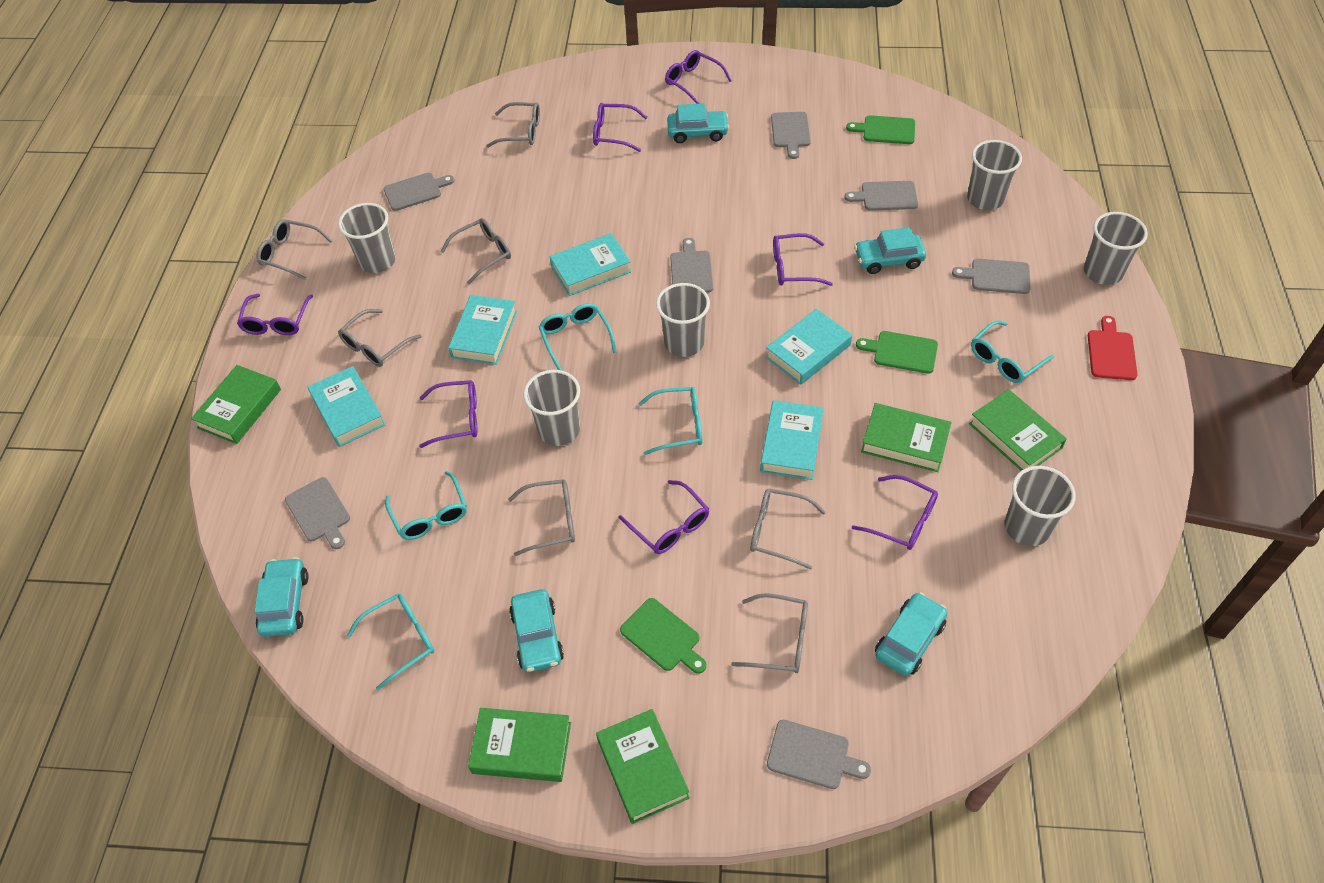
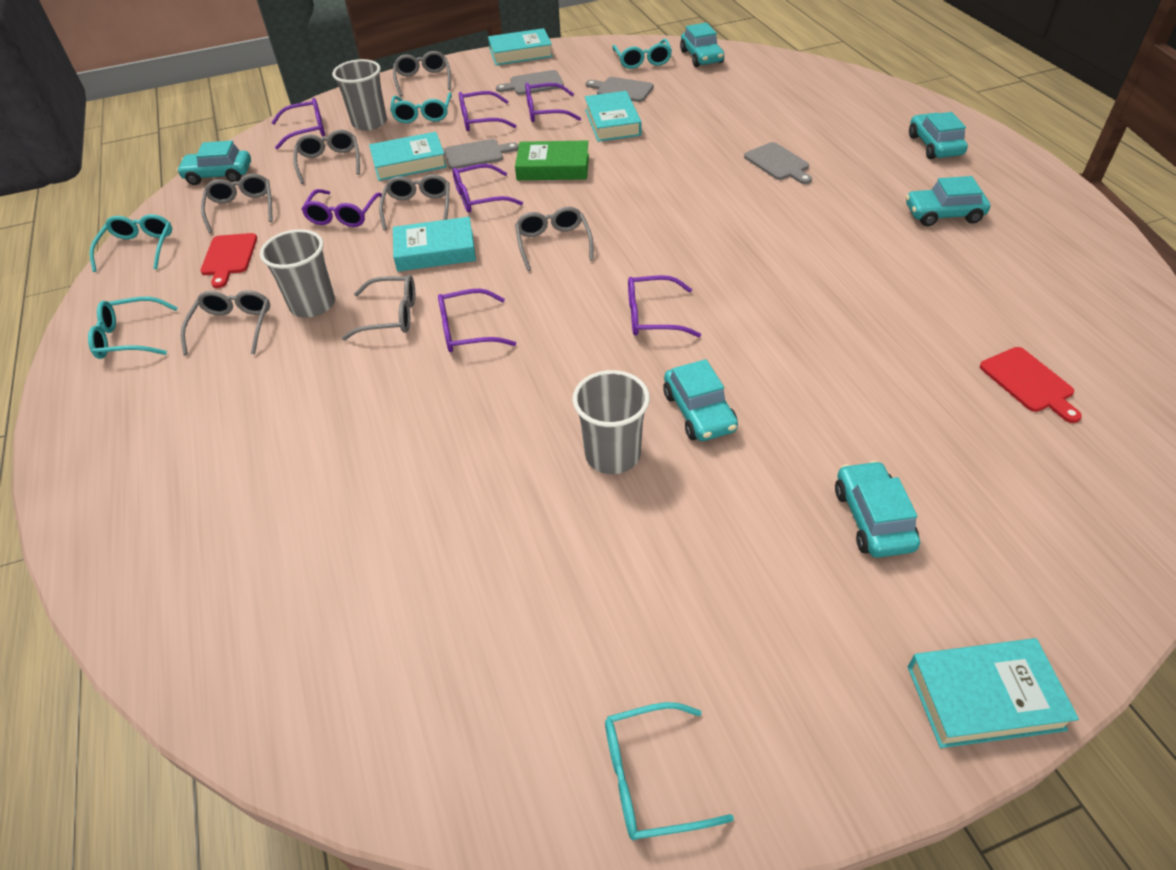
green book: [191,365,281,444] [468,708,571,782] [596,709,690,824] [861,403,952,472] [969,389,1067,471] = 5 -> [515,140,589,180] = 1
green cutting board: [620,598,707,674] [846,115,915,144] [856,331,938,374] = 3 -> none = 0
grey cup: [338,203,396,273] [524,370,580,446] [656,283,710,357] [967,140,1022,210] [1004,466,1076,546] [1084,212,1148,285] = 6 -> [260,229,335,317] [332,59,387,131] [573,370,650,474] = 3
grey cutting board: [285,477,350,549] [384,173,455,211] [670,238,713,293] [767,720,871,789] [771,112,811,159] [844,181,918,211] [952,259,1031,294] = 7 -> [444,139,519,169] [496,70,564,95] [586,77,654,102] [744,142,812,184] = 4
red cutting board: [1088,316,1137,380] = 1 -> [200,233,257,288] [980,347,1082,423] = 2
turquoise car: [254,557,309,637] [509,589,564,672] [667,104,729,143] [854,227,926,274] [875,592,947,676] = 5 -> [177,140,251,185] [663,359,738,441] [680,23,724,67] [835,461,920,558] [906,176,990,226] [909,112,968,159] = 6

